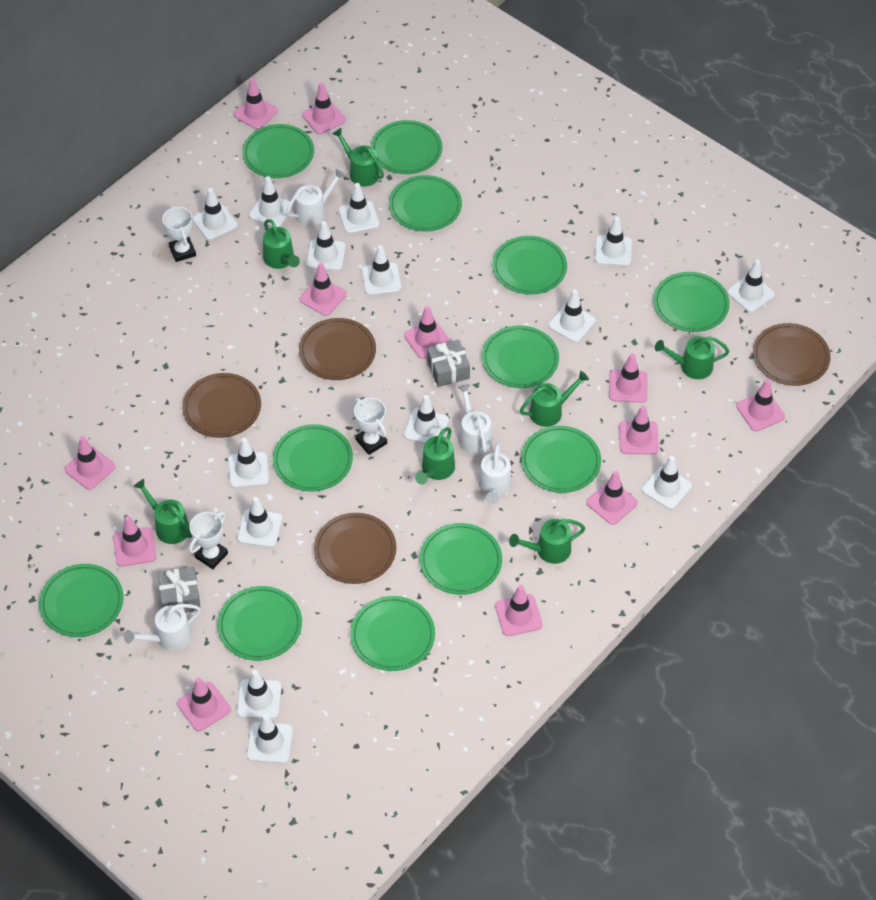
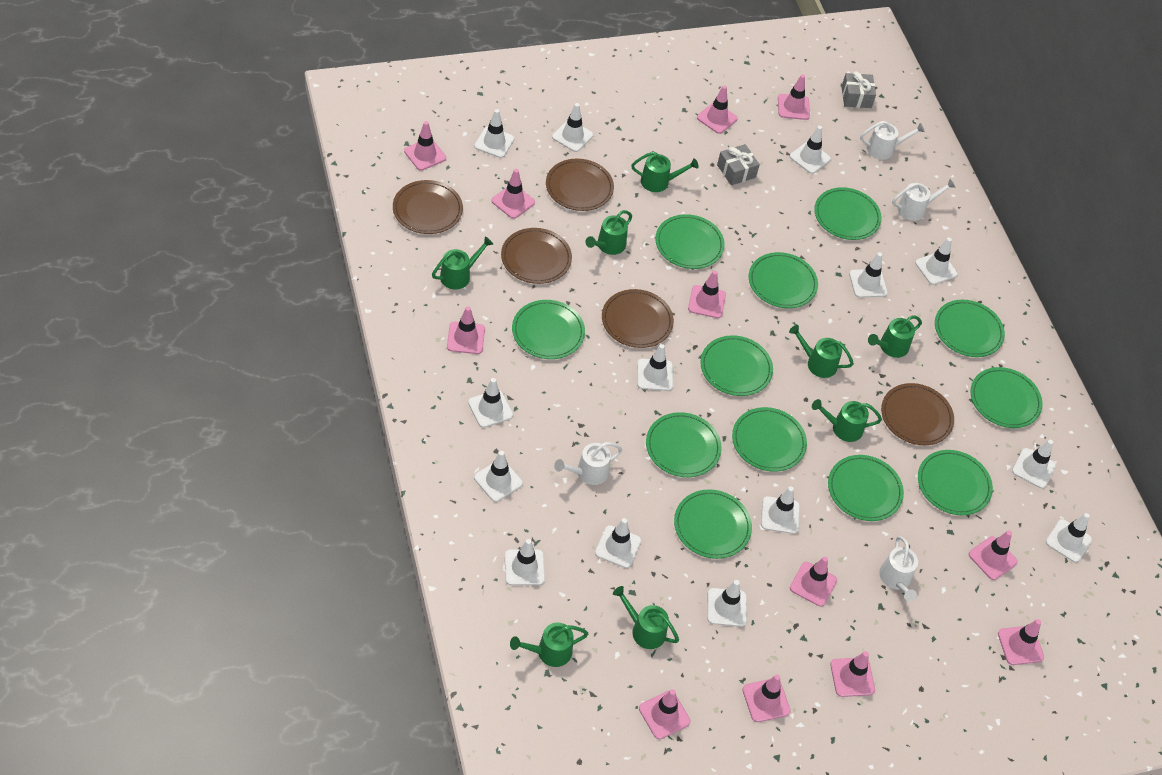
brown plate: [182,373,261,438] [299,318,376,380] [314,513,396,584] [753,323,831,386] = 4 -> [393,180,463,234] [501,228,572,284] [546,159,614,211] [602,289,674,348] [881,383,954,445] = 5
green watering can: [134,479,192,544] [263,219,300,269] [332,128,384,186] [415,427,455,485] [509,519,585,564] [520,371,589,427] [655,336,730,379] = 7 -> [432,236,493,290] [510,622,588,667] [585,210,632,255] [613,586,679,649] [631,152,699,192] [789,325,854,378] [812,399,882,442] [868,315,922,358] = 8
white trophy: [162,206,196,262] [189,512,228,569] [354,398,387,455] = 3 -> none = 0

